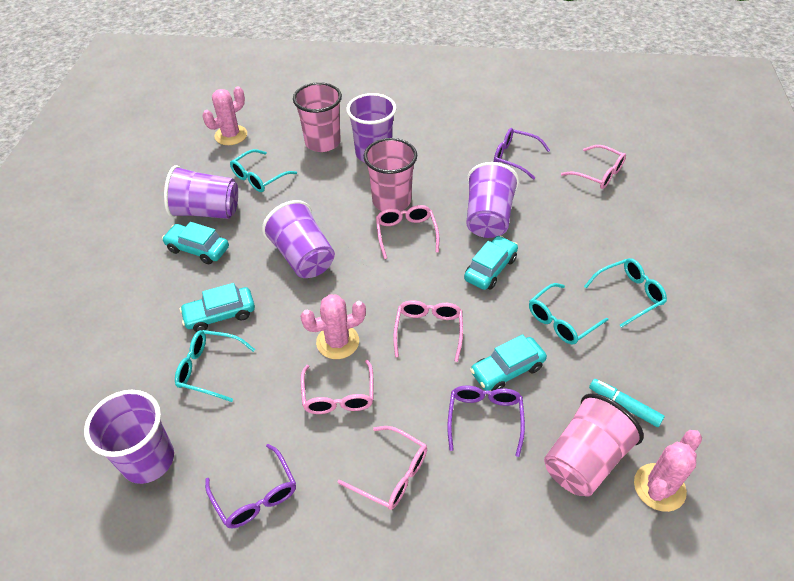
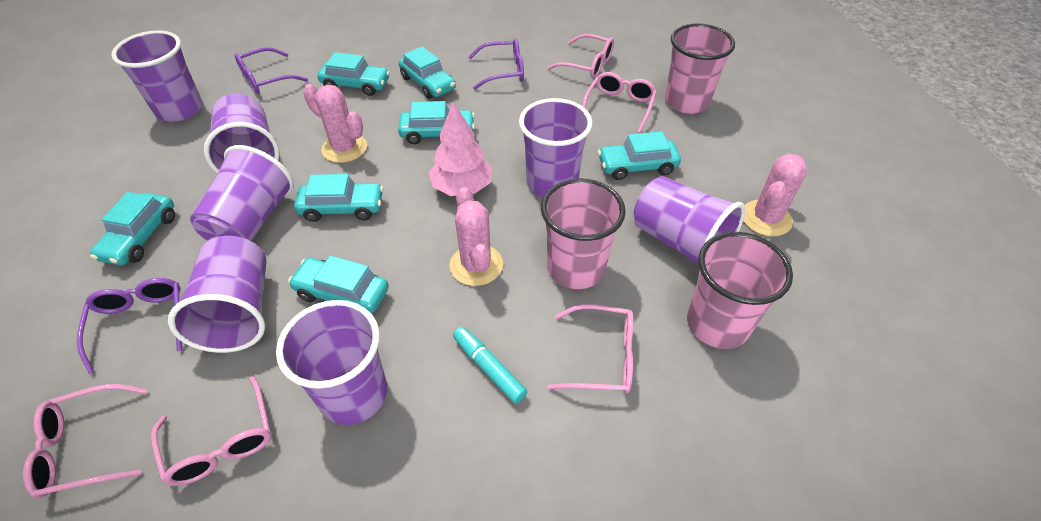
pink tree: none = 0 -> [429,102,492,196] = 1
purple cup: [84,390,174,484] [164,165,238,219] [262,200,335,278] [346,93,396,162] [466,162,519,238] = 5 -> [111,30,203,122] [168,236,267,353] [190,145,294,241] [204,94,280,173] [276,300,387,425] [519,98,592,197] [634,176,745,265] = 7
turquoise car: [162,222,229,264] [180,283,255,332] [464,235,518,290] [470,334,547,391] = 4 -> [90,192,175,266] [288,255,389,313] [294,174,383,222] [317,52,390,96] [398,101,475,144] [399,46,456,99] [598,131,681,180] = 7
turquoise glasses: [175,330,255,402] [230,149,297,192] [529,283,608,345] [584,258,667,328] = 4 -> none = 0

